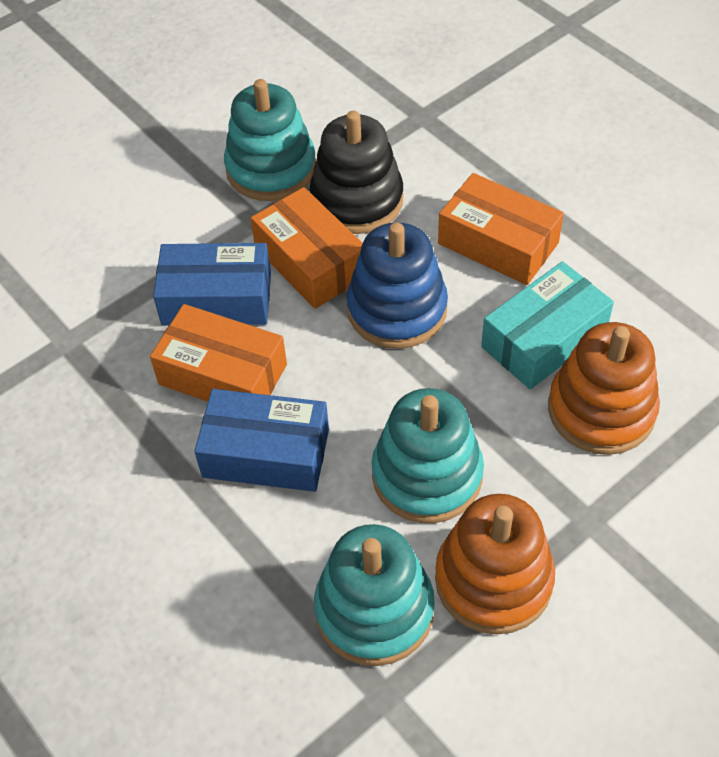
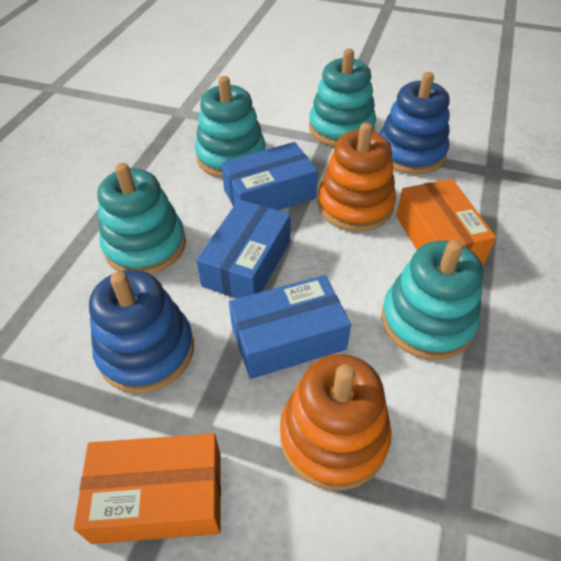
black stacking toy: [309,111,403,234] = 1 -> none = 0
blue box: [153,243,271,326] [194,389,329,492] = 2 -> [196,199,291,299] [221,142,318,210] [229,275,351,379] = 3
blue stacking toy: [346,222,448,349] = 1 -> [89,270,194,393] [379,72,450,175] = 2
orange box: [150,304,287,402] [251,187,363,309] [438,173,564,285] = 3 -> [74,433,221,544] [396,179,496,265] = 2
turquoise box: [481,261,614,389] = 1 -> none = 0
turquoise stacking toy: [224,79,316,201] [314,524,435,666] [372,388,484,523] = 3 -> [97,163,186,274] [195,76,265,178] [309,49,376,147] [381,240,483,360] = 4

